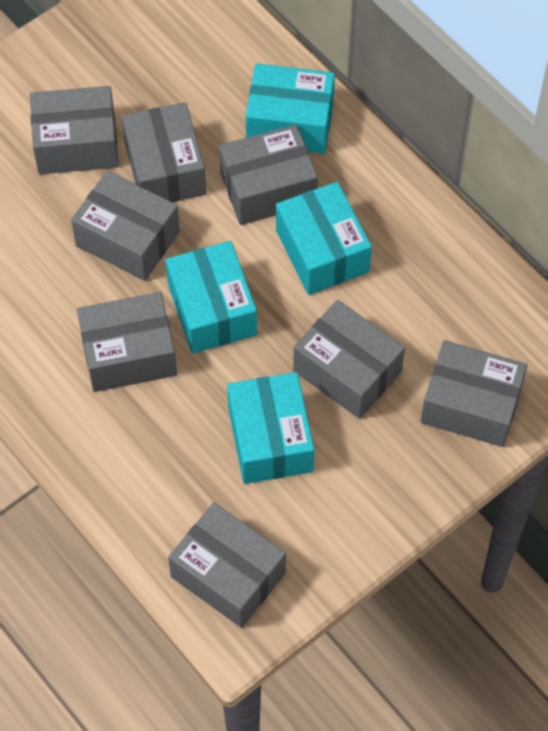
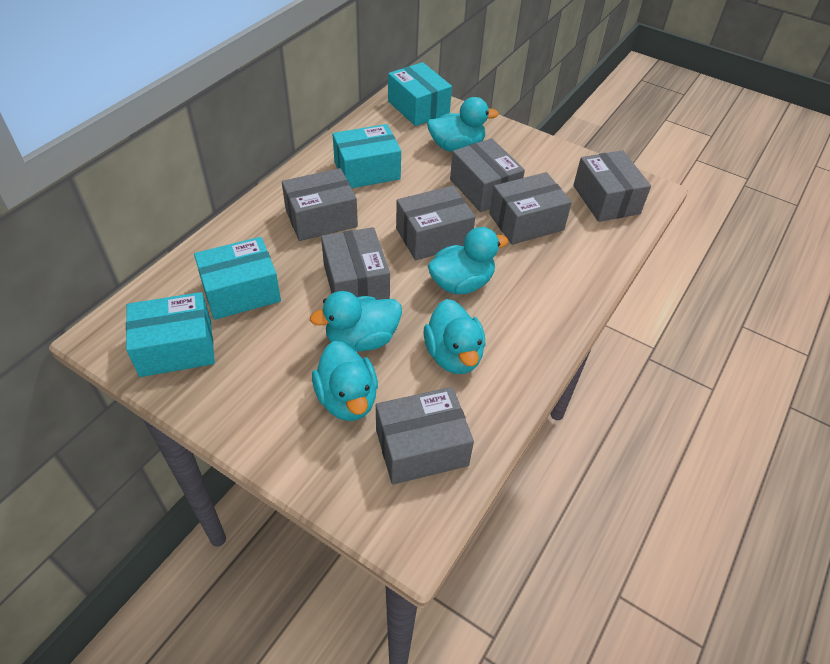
grey box: [30,86,119,174] [71,171,180,281] [77,292,177,392] [122,102,206,202] [168,503,286,628] [219,125,318,225] [293,300,405,419] [421,340,527,447] = 8 -> [282,168,358,241] [321,227,390,300] [376,387,474,485] [396,186,475,260] [450,138,525,212] [489,172,572,245] [573,150,651,222] = 7
turquoise duck: none = 0 -> [310,291,402,352] [312,341,378,421] [424,299,486,374] [427,97,499,152] [428,227,509,294] = 5

